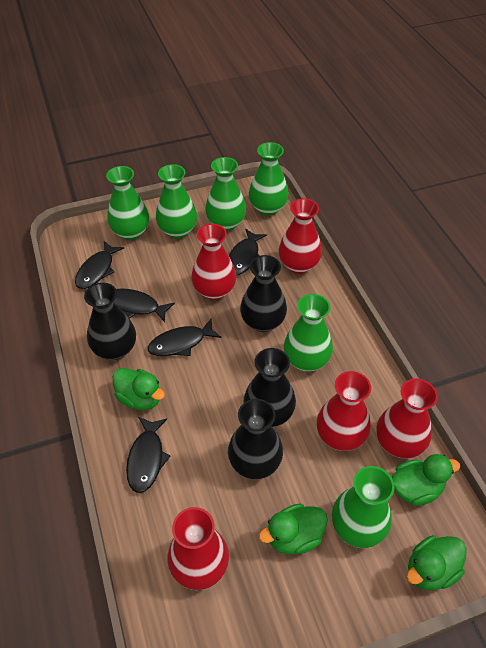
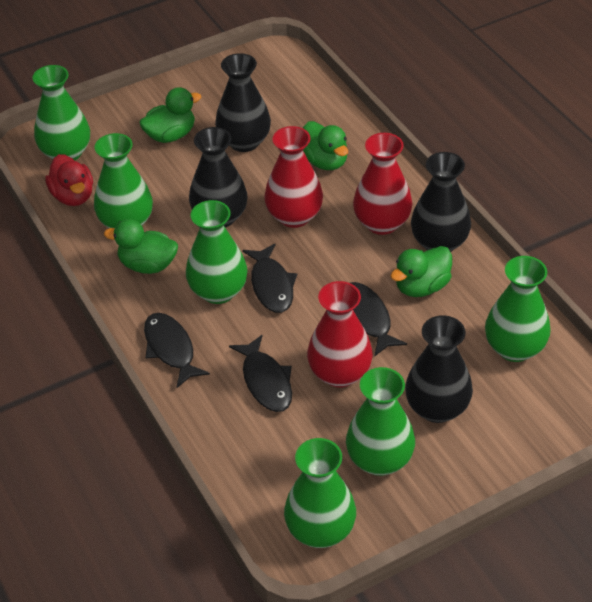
black fish: [75,241,124,289] [114,288,175,322] [126,417,170,493] [148,319,221,356] [229,229,267,275] = 5 -> [144,313,210,388] [229,335,292,412] [243,243,297,313] [351,282,407,356] = 4
red duck: none = 0 -> [45,154,93,206] = 1
red vase: [167,507,229,590] [191,224,236,300] [279,198,322,274] [317,371,371,451] [376,378,438,459] = 5 -> [264,126,323,228] [307,281,373,388] [353,133,412,235] = 3

